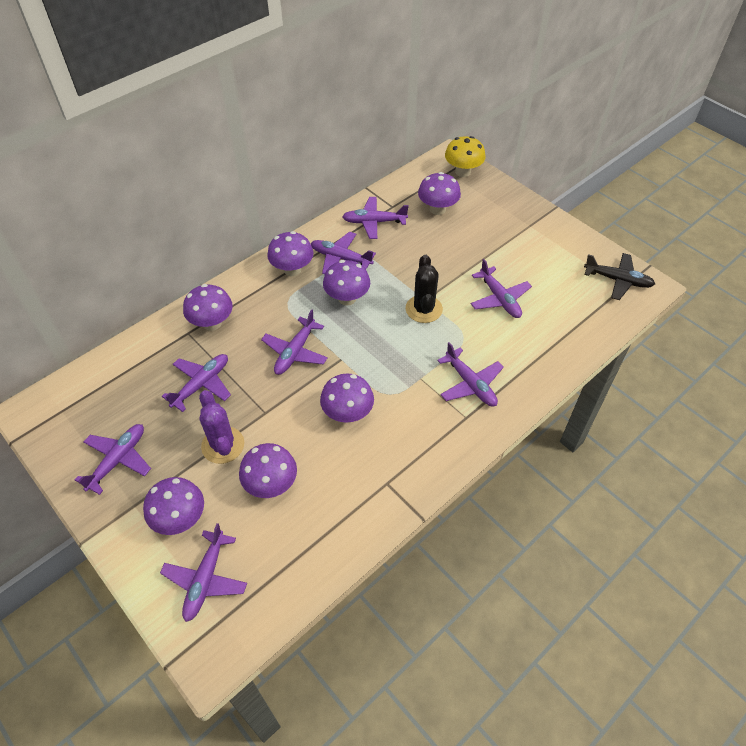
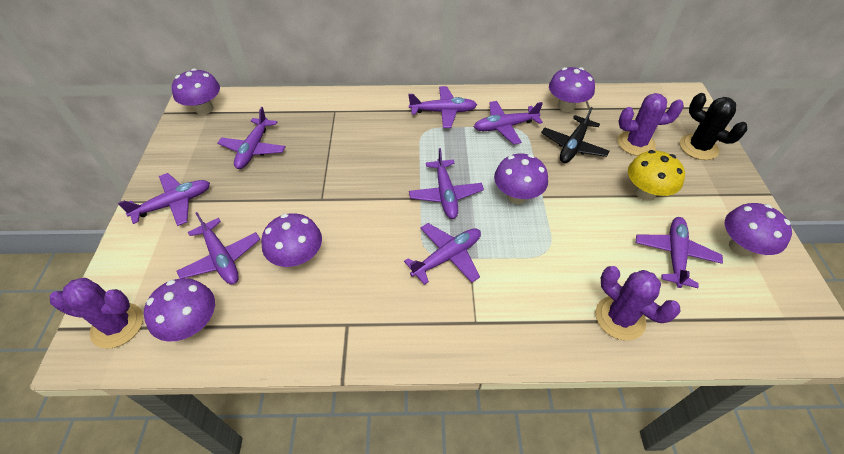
purple cactus: [199,390,244,464] = 1 -> [50,278,143,348] [596,266,681,341] [617,93,684,156] = 3
purple mushroom: [143,477,204,535] [183,284,233,331] [239,443,297,498] [267,231,313,276] [320,374,374,423] [323,260,370,306] [418,172,461,215] = 7 -> [144,278,215,342] [172,68,220,115] [261,213,322,268] [494,154,548,204] [549,67,595,112] [725,203,792,257] = 6

